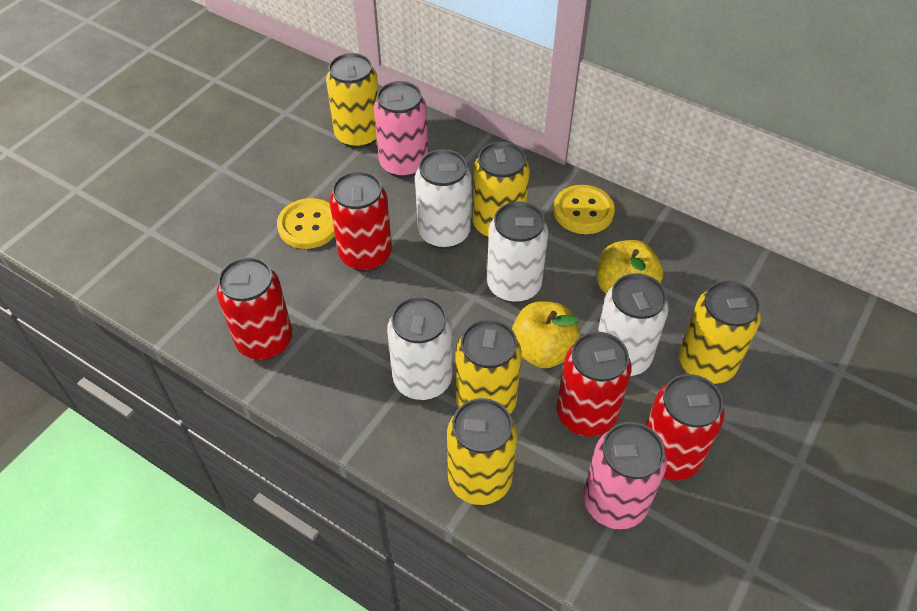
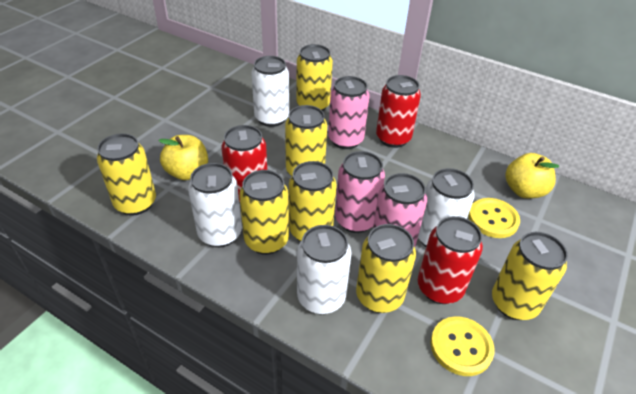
pink can: [374,81,428,178] [584,422,667,529] = 2 -> [328,76,369,149] [335,151,385,233] [373,173,427,247] = 3
red can: [217,257,292,360] [329,171,392,272] [557,332,632,437] [646,374,725,480] = 4 -> [221,125,267,204] [376,75,421,148] [418,216,483,304] = 3
yellow can: [326,53,379,149] [447,398,517,505] [456,319,522,414] [473,141,530,239] [679,281,761,384] = 5 -> [97,133,156,215] [239,170,289,255] [285,105,327,176] [289,161,337,242] [296,44,333,111] [356,224,416,313] [492,232,568,320] = 7

